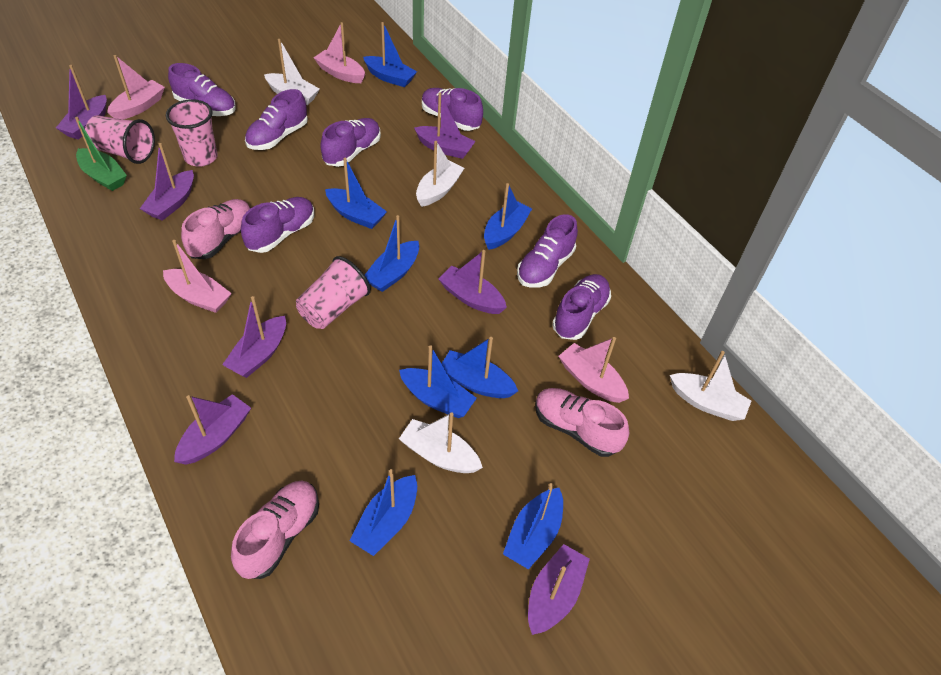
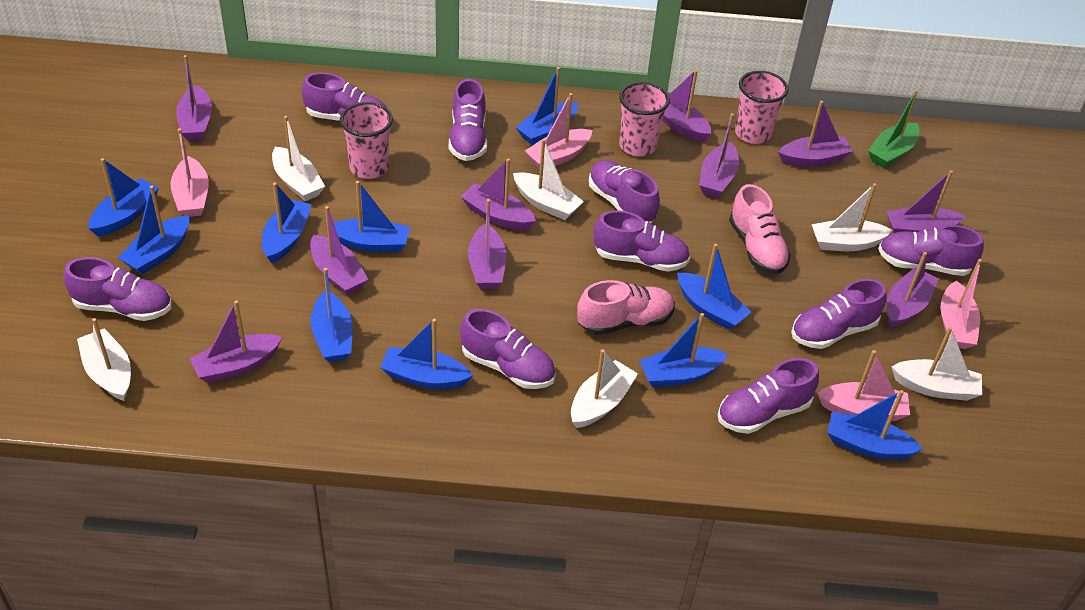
blue boat: [325,158,387,229] [350,469,417,556] [363,22,417,87] [365,215,419,292] [399,345,477,418] [441,337,518,398] [484,183,532,250] [503,483,563,570] = 8 -> [88,158,159,237] [118,185,189,274] [262,183,312,263] [311,268,353,362] [326,181,410,252] [380,319,473,389] [515,67,578,145] [639,313,728,387] [677,244,751,330] [827,390,923,460] = 10
pink shoe: [181,199,251,259] [231,481,319,579] [535,388,629,457] = 3 -> [577,280,675,335] [729,184,791,274] = 2
purple boat: [56,65,107,139] [140,143,194,221] [174,394,251,465] [222,296,286,378] [414,93,476,159] [438,250,507,314] [528,544,590,635] = 7 -> [176,55,212,140] [190,300,282,383] [310,206,368,295] [461,158,536,230] [468,199,507,289] [662,70,712,142] [699,113,739,198] [778,101,853,167] [886,170,966,233] [887,252,939,328] = 10
purple shoe: [168,63,236,116] [241,197,314,253] [245,89,308,150] [320,118,381,167] [422,88,483,131] [517,214,578,288] [552,274,611,340] = 7 -> [64,257,172,321] [302,72,387,121] [449,79,487,161] [460,309,556,389] [589,160,660,223] [593,210,690,272] [718,358,819,434] [791,279,886,349] [878,225,984,276] = 9
white boat: [264,39,320,105] [399,413,483,473] [416,141,464,207] [670,351,751,421] = 4 -> [77,318,131,401] [272,116,325,201] [513,139,584,220] [571,349,638,428] [812,183,893,251] [891,327,982,401] = 6

